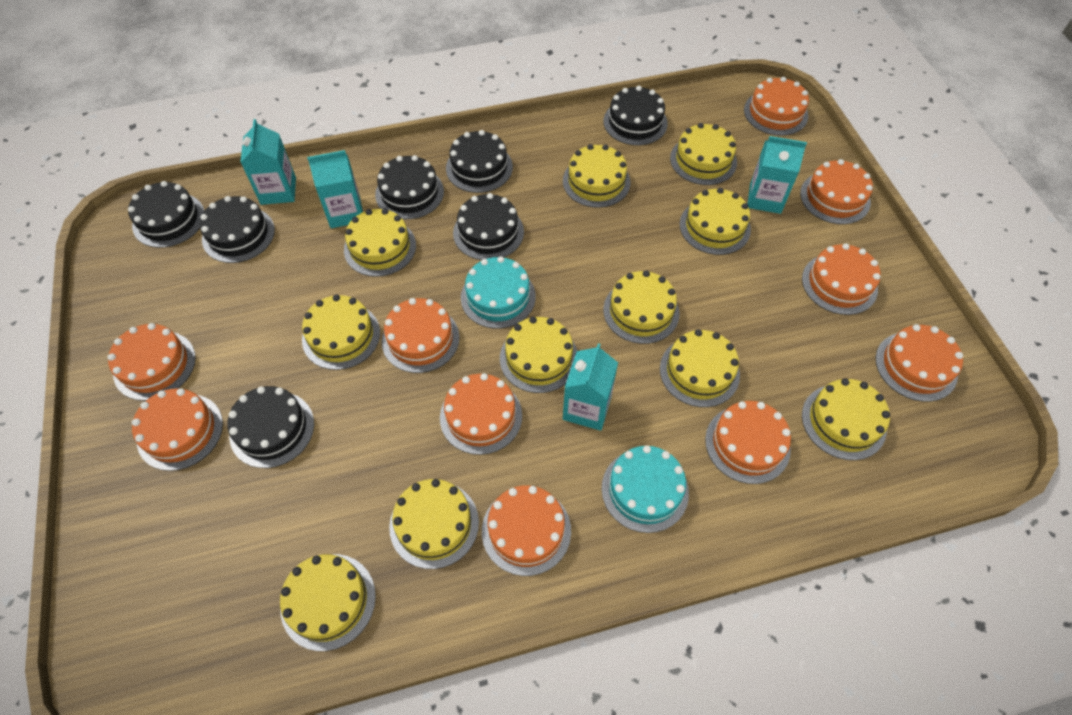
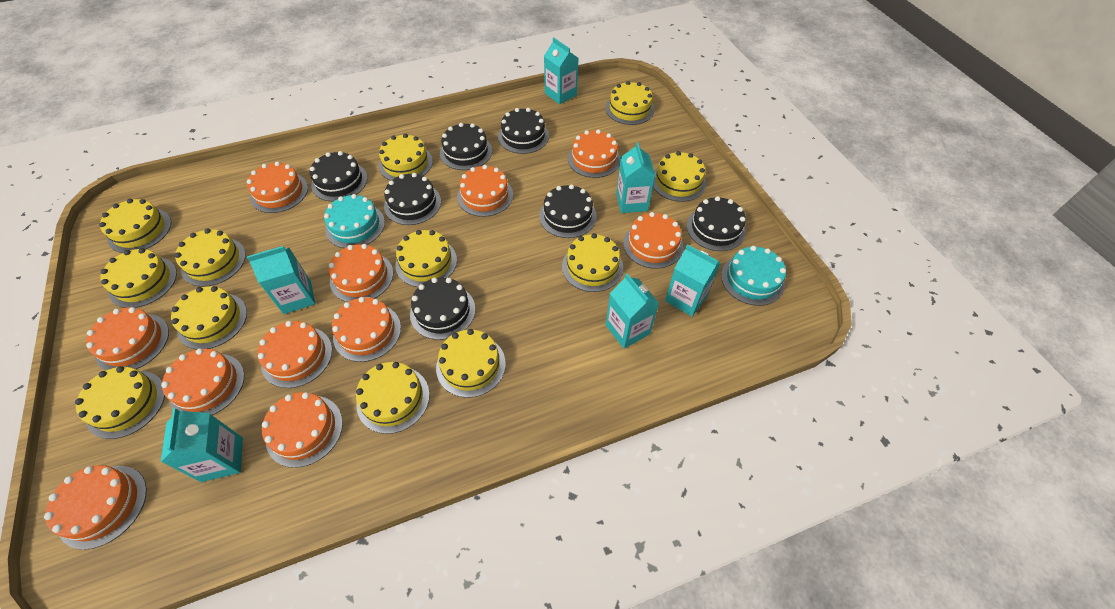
orange cake: [108,323,196,401] [132,388,223,471] [381,298,460,373] [440,373,522,455] [482,485,571,576] [705,401,791,484] [744,77,809,136] [800,159,873,224] [802,243,881,315] [876,324,963,402] = 10 -> [44,465,147,550] [86,307,169,371] [161,348,245,415] [247,161,308,213] [257,321,332,388] [262,392,343,468] [328,244,393,302] [332,297,401,362] [457,165,513,217] [568,130,621,178] [623,212,683,269] = 11
turquoise carton: [240,119,296,205] [307,150,363,228] [563,343,618,431] [748,136,807,214] = 4 -> [161,408,243,482] [247,246,315,314] [544,37,578,104] [606,274,659,349] [616,142,655,213] [665,244,721,316] = 6
yellow cake: [280,554,376,651] [302,294,380,370] [344,209,416,277] [389,479,479,569] [500,317,577,393] [563,144,630,208] [603,270,680,344] [660,329,740,407] [670,123,737,185] [680,188,751,255] [802,378,890,460] = 11 -> [75,366,165,439] [99,199,171,253] [100,248,177,308] [171,286,247,349] [175,229,246,287] [356,362,430,434] [379,134,433,181] [395,230,457,287] [436,329,506,398] [562,233,623,292] [605,81,654,125] [653,151,706,202] = 12

